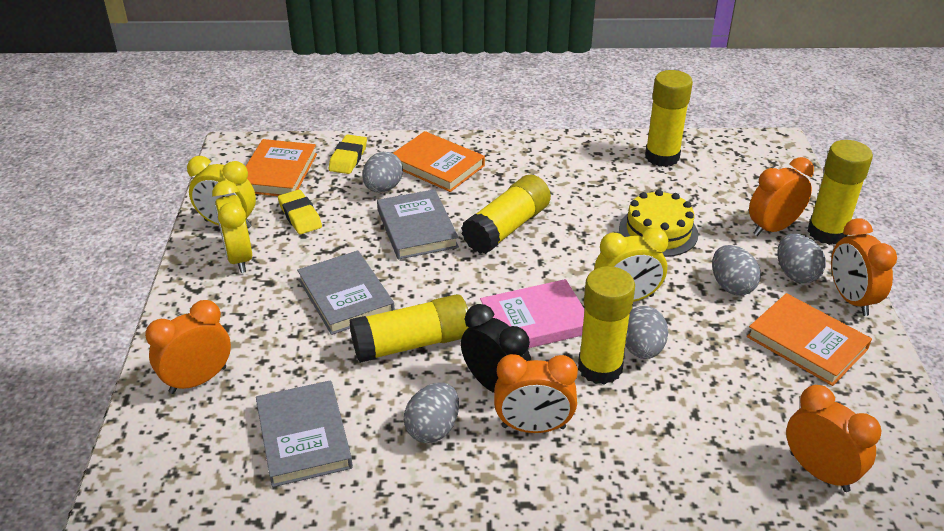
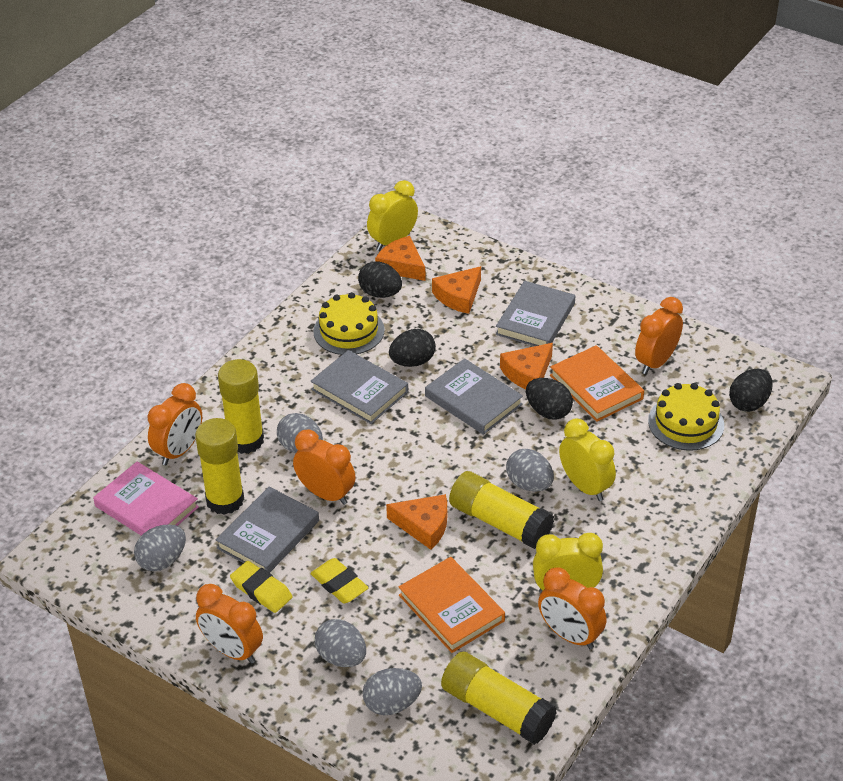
black clock: [461,304,532,393] = 1 -> none = 0
black egg: none = 0 -> [358,261,402,298] [389,329,436,367] [526,378,573,420] [729,369,773,412] = 4
grey book: [256,380,353,487] [297,250,395,335] [377,189,459,259] = 3 -> [216,487,319,573] [311,350,408,424] [425,358,523,435] [496,281,575,346] = 4
orange book: [246,139,317,196] [393,131,485,192] [747,293,872,386] = 3 -> [399,557,505,653] [550,345,644,422] = 2
orange cheese: none = 0 -> [375,236,426,281] [386,494,447,550] [432,266,481,314] [500,343,553,389] = 4
yellow cake: [619,189,698,257] = 1 -> [313,292,385,355] [648,383,724,451] = 2
yellow glue stick: [350,294,469,363] [461,175,551,254] [578,266,635,385] [645,70,693,167] [808,140,873,245] = 5 -> [195,418,244,515] [218,359,264,454] [441,652,557,745] [449,471,554,549] = 4

